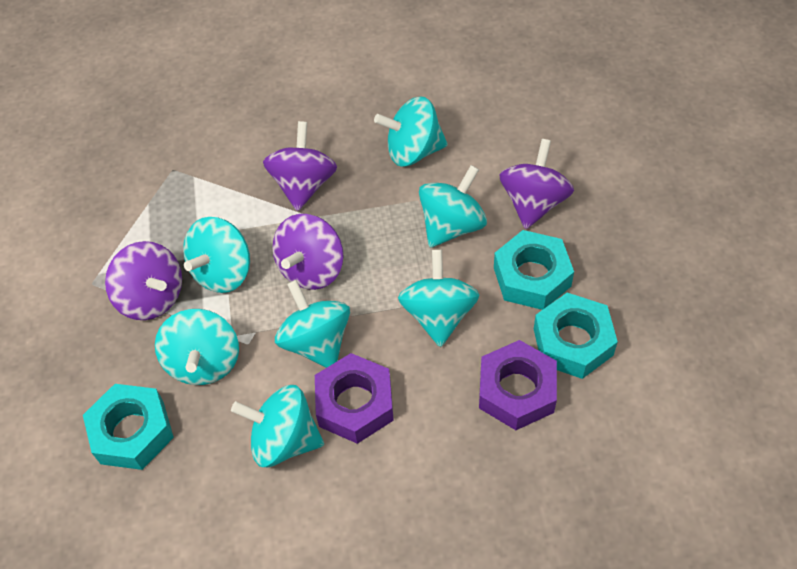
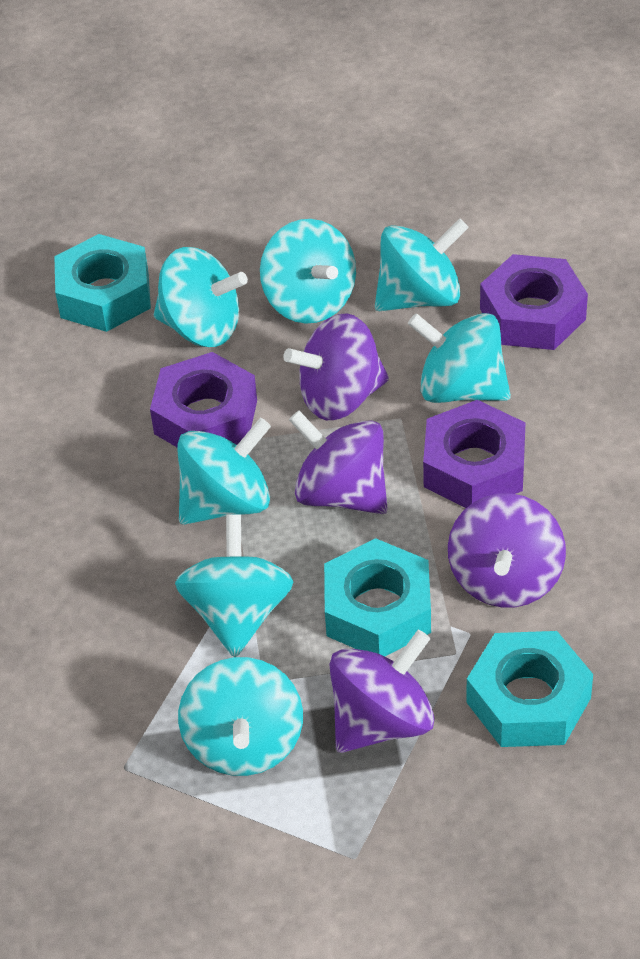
purple nut: [315,353,394,444] [479,340,557,430] = 2 -> [150,352,257,447] [423,400,526,508] [480,254,588,350] = 3

